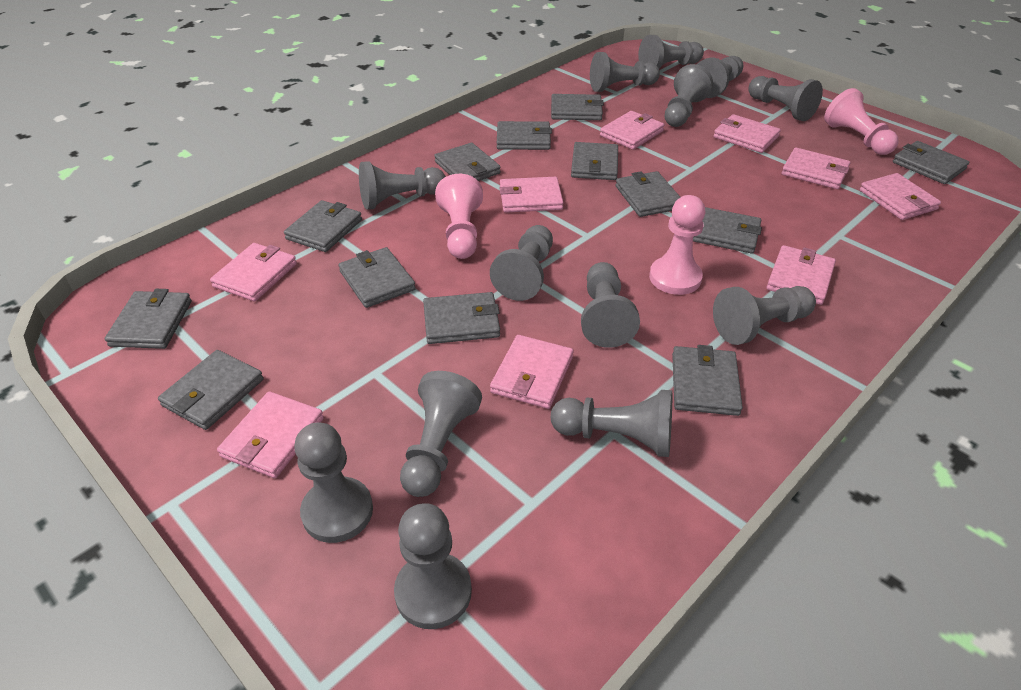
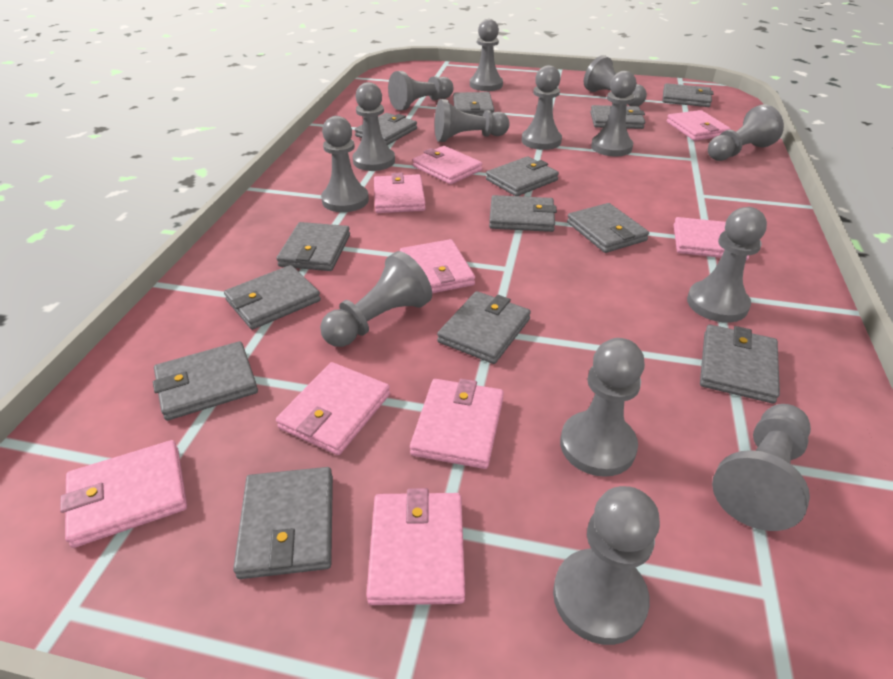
grey pawn: [294,422,373,543] [359,161,446,210] [394,503,472,629] [400,371,482,497] [490,225,553,301] [551,390,672,457] [581,262,640,348] [590,52,660,92] [638,35,704,69] [665,64,713,127] [697,56,743,98] [713,286,816,345] [748,76,823,121] = 13 -> [320,251,432,347] [321,116,369,212] [353,82,395,171] [388,71,453,111] [435,99,510,142] [470,19,503,91] [522,65,562,150] [553,486,660,645] [560,338,645,477] [584,55,647,106] [591,71,636,157] [687,207,767,323] [708,104,784,161] [712,404,811,531] = 14
pink pawn: [435,174,483,259] [649,195,705,295] [824,88,898,155] = 3 -> none = 0

